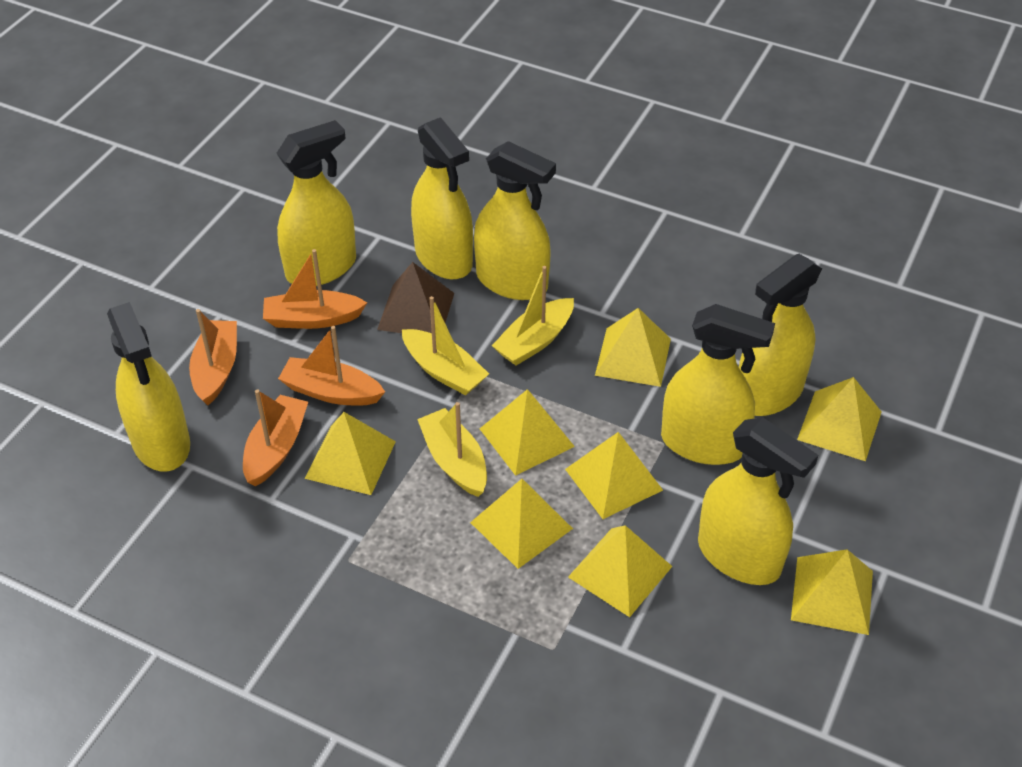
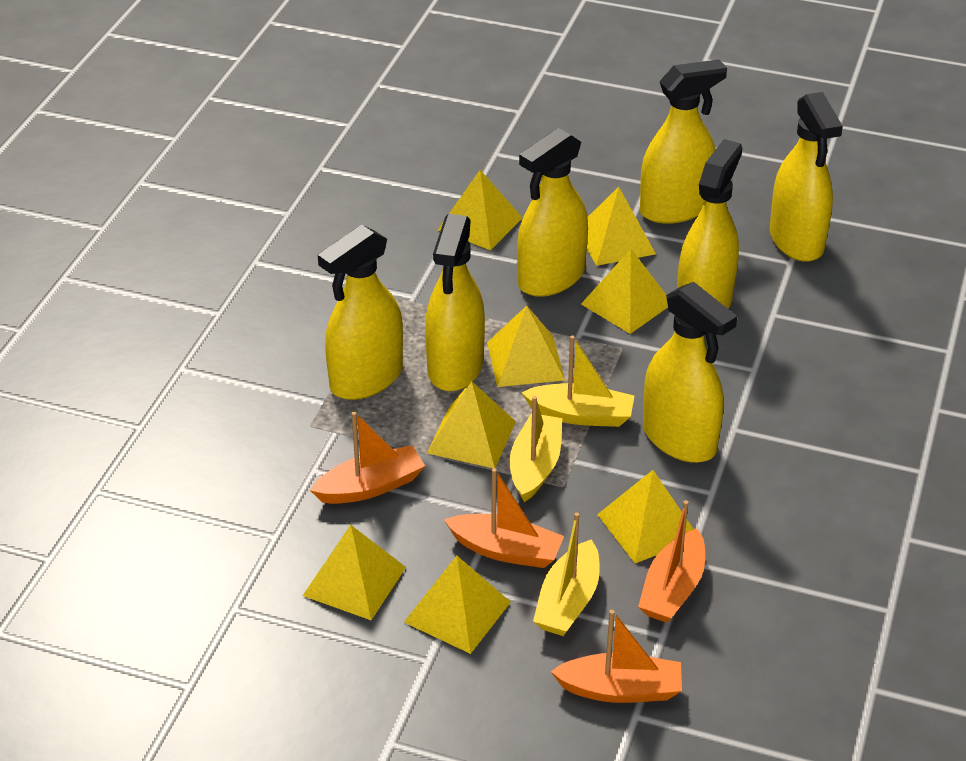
brown pyramid: [377,262,454,333] = 1 -> none = 0

